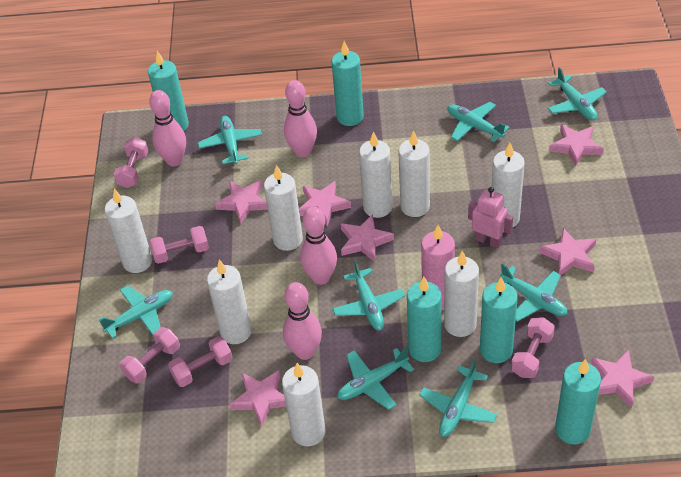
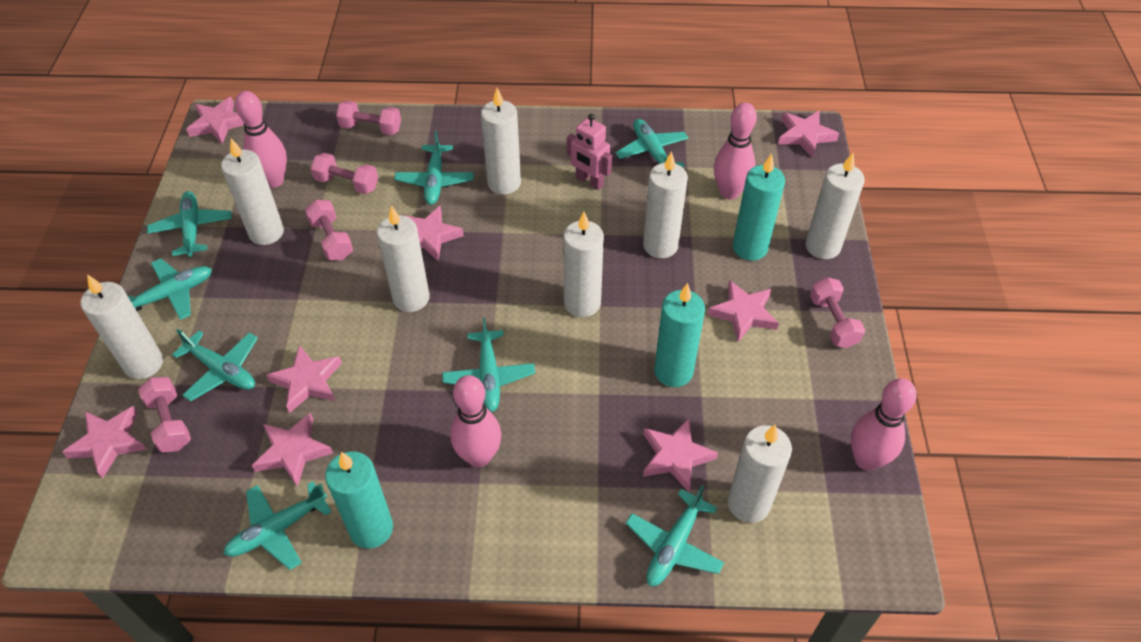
pink candle: [421,225,455,311] = 1 -> none = 0
pink star: [215,180,268,224] [229,370,286,427] [299,181,351,227] [341,214,394,262] [539,228,596,275] [549,124,604,167] [591,350,654,408] = 7 -> [62,406,146,479] [186,97,244,144] [252,413,333,487] [266,345,342,413] [402,206,464,261] [643,418,718,492] [708,280,779,342] [778,111,839,158] = 8
turquoise candle: [148,51,189,131] [332,41,364,126] [407,277,441,362] [480,277,518,363] [555,359,601,445] = 5 -> [325,451,393,549] [654,283,705,387] [733,153,785,261] = 3

